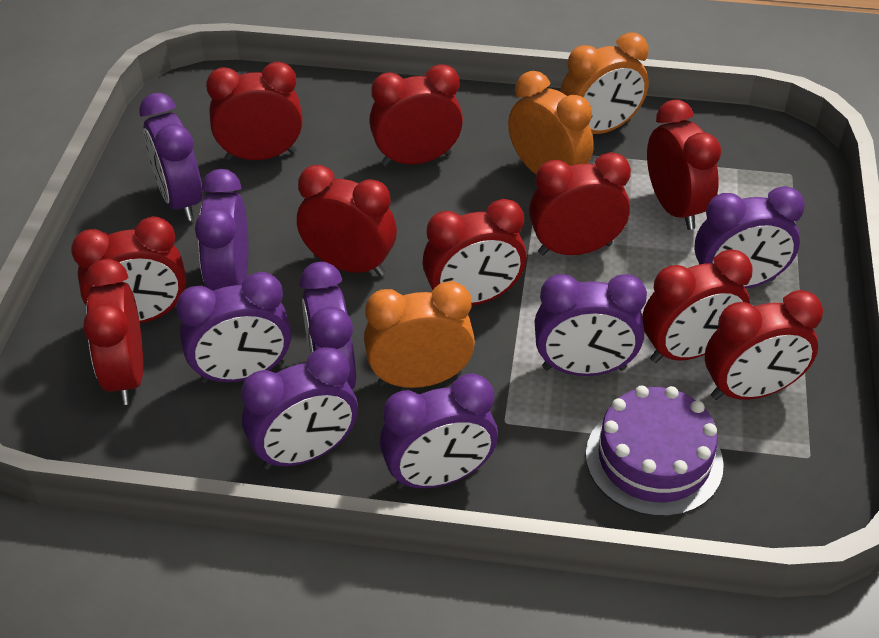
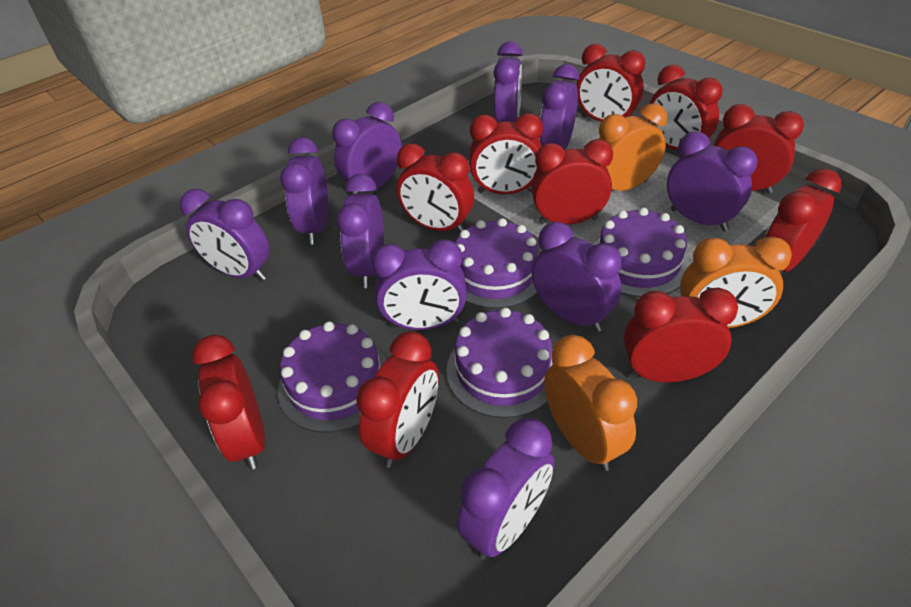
purple cake: [586,386,724,517] = 1 -> [278,321,387,433] [446,308,553,418] [455,218,538,309] [593,207,690,297] = 4
purple clock: [139,93,202,221] [176,272,292,384] [195,169,248,291] [241,347,358,470] [300,262,356,389] [380,374,498,489] [535,274,647,376] [694,186,805,289] = 8 -> [180,189,269,281] [280,137,328,244] [332,102,402,194] [336,174,384,288] [371,239,467,330] [457,418,554,559] [493,41,522,123] [532,222,622,332] [540,64,579,150] [667,131,758,231] = 10

